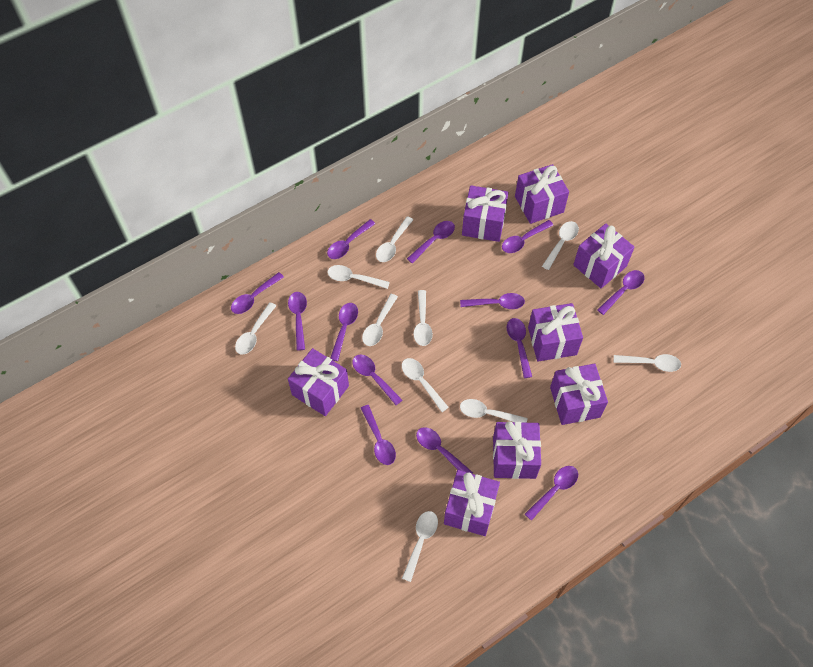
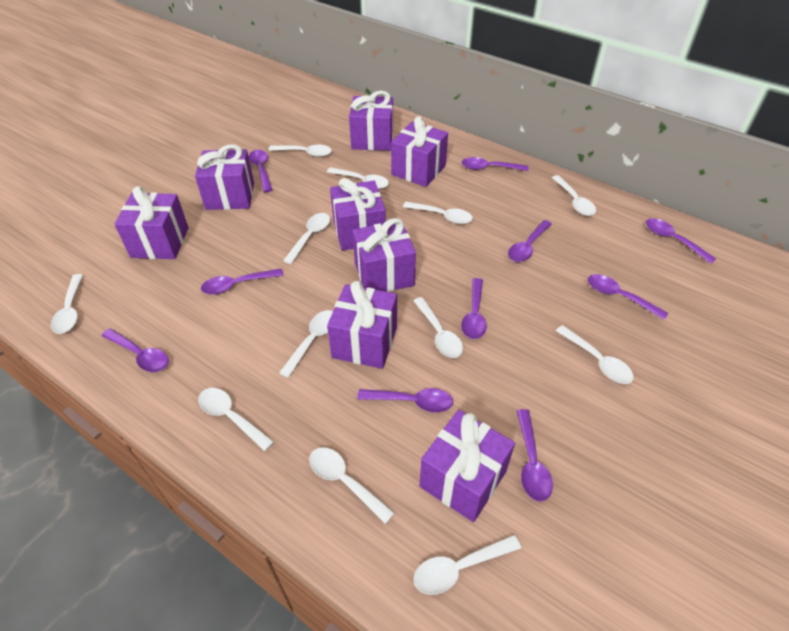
purple spoon: [231,272,284,314] [288,292,307,351] [327,219,376,259] [330,303,358,361] [352,355,402,405] [361,405,396,465] [407,221,455,264] [416,427,473,474] [460,293,525,309] [502,220,553,253] [506,318,532,378] [525,466,578,521] [597,270,645,315] = 13 -> [102,328,169,372] [201,269,283,295] [249,150,272,192] [357,388,453,412] [461,157,528,171] [461,278,487,339] [508,220,552,262] [517,409,553,502] [588,274,668,320] [646,218,716,264] = 10
white spoon: [235,302,276,355] [328,265,390,289] [362,294,398,346] [376,216,413,262] [402,358,449,412] [402,511,438,582] [413,290,433,346] [460,399,527,423] [542,221,579,270] [614,354,681,372] = 10 -> [51,274,83,334] [198,388,274,451] [268,145,332,157] [279,310,333,378] [283,213,330,264] [309,447,395,524] [327,167,389,189] [403,201,473,224] [413,535,521,595] [414,297,463,358] [552,175,596,216] [556,325,634,384] = 12

